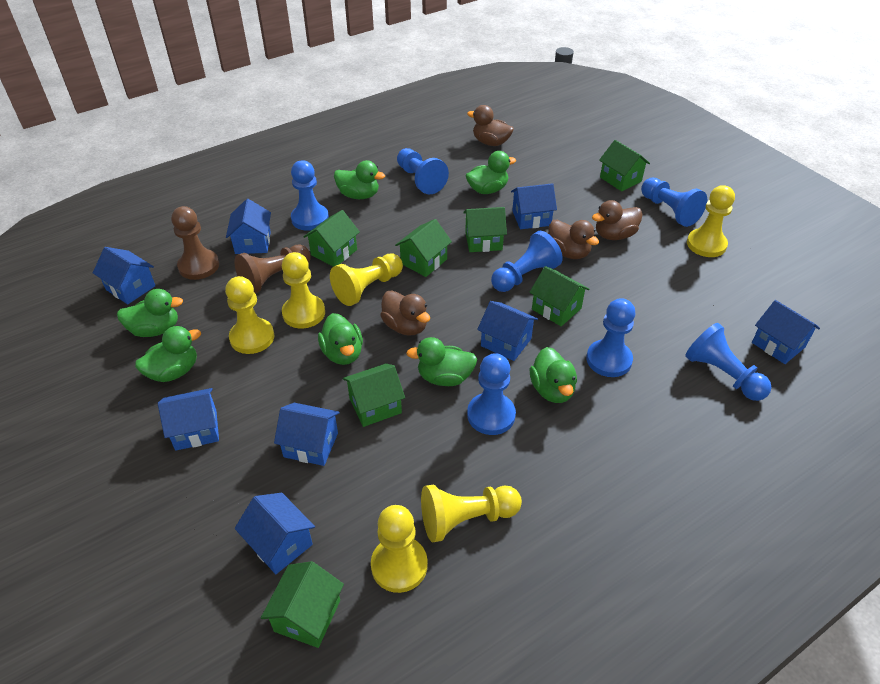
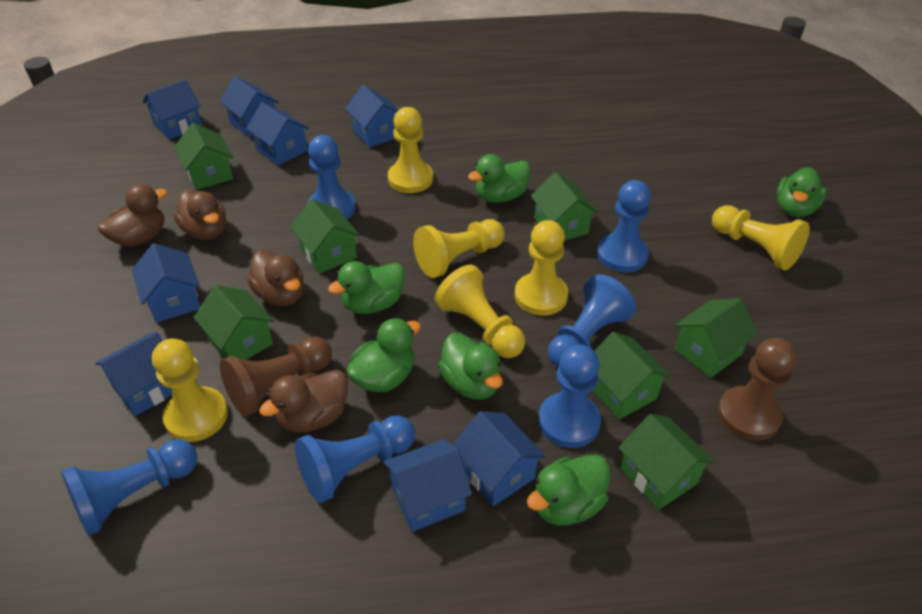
blue pawn: [291,160,329,231] [397,148,449,195] [467,353,516,435] [491,231,563,292] [586,298,635,377] [641,177,707,227] [685,323,771,401] = 7 -> [61,439,198,536] [295,415,415,503] [307,135,355,219] [538,344,601,448] [548,274,636,367] [597,180,651,272] = 6
green duck: [117,289,183,337] [135,326,201,382] [318,313,363,365] [334,160,385,199] [406,337,477,386] [466,151,516,194] [530,347,577,403] = 7 -> [328,261,405,314] [346,318,421,392] [438,333,503,400] [468,154,531,203] [527,454,610,525] [776,167,827,217] = 6

